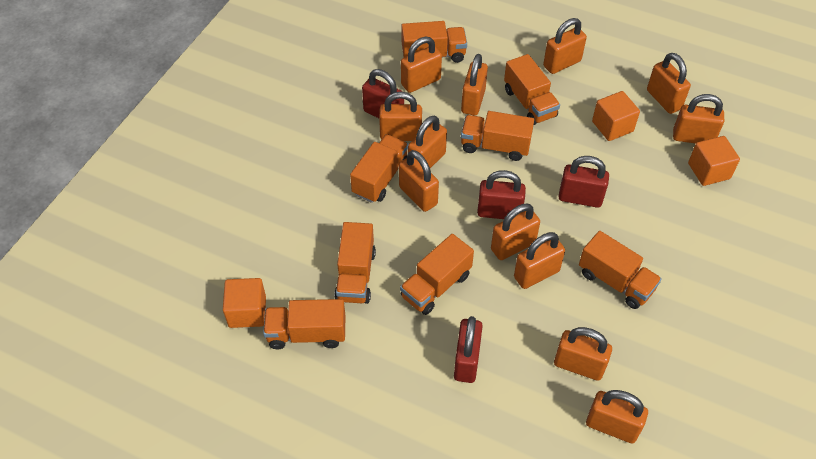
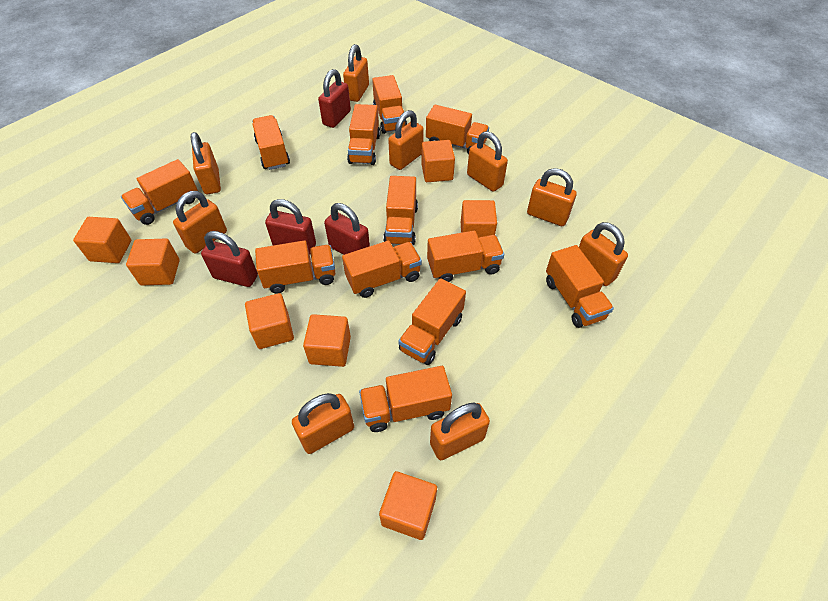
orange cube: [223,278,266,328] [592,91,640,141] [688,136,740,186] = 3 -> [73,217,131,263] [126,239,180,286] [245,293,294,349] [303,314,351,367] [379,471,437,540] [421,140,455,182] [461,200,497,238] = 7
orange padlock: [379,92,422,141] [399,150,439,212] [401,37,442,93] [408,115,447,168] [461,54,488,116] [491,204,540,260] [514,232,565,289] [543,18,587,74] [554,327,612,381] [586,390,648,443] [647,53,691,114] [673,94,724,143] = 12 -> [173,191,227,254] [191,132,221,194] [292,393,354,454] [343,44,369,102] [388,110,424,170] [430,402,490,460] [467,131,508,192] [527,168,577,226] [579,222,628,286] = 9
orange truck: [263,299,346,349] [334,222,376,304] [350,134,408,203] [400,234,474,315] [401,21,467,63] [461,111,534,161] [504,54,560,125] [579,231,662,309] = 8 -> [121,159,198,225] [252,115,290,170] [255,240,336,294] [342,241,422,298] [347,104,380,165] [359,366,452,432] [372,75,407,134] [383,176,418,245] [398,278,466,365] [426,105,489,155] [427,231,504,282] [546,245,614,328] = 12

